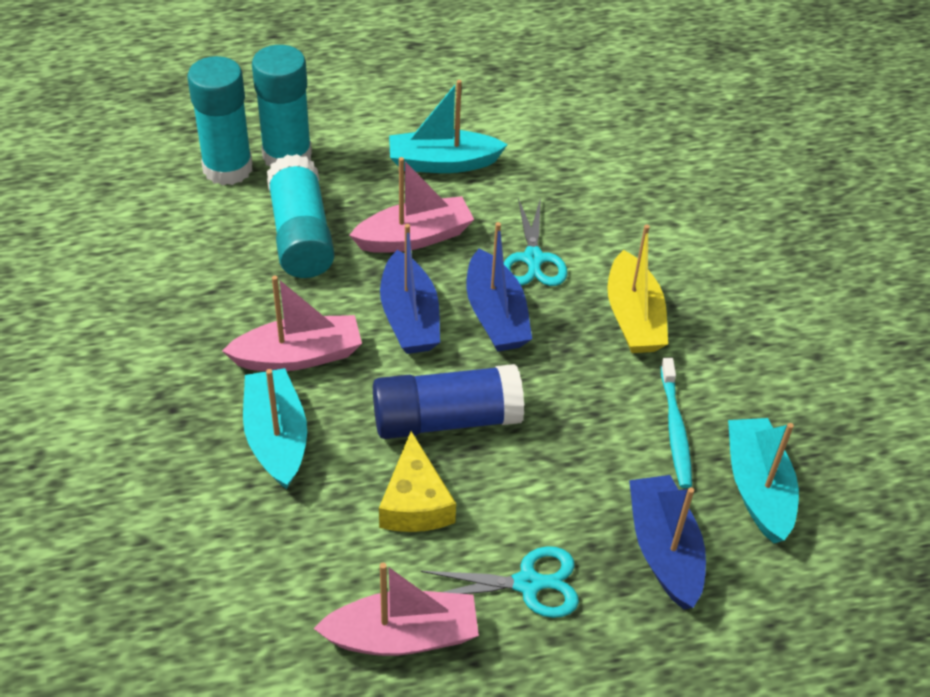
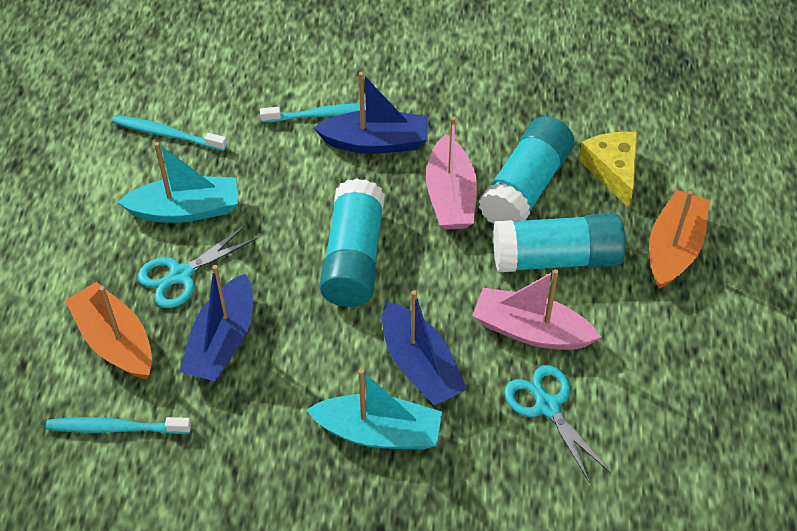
blue glue stick: [373,364,524,439] = 1 -> none = 0
orange boat: none = 0 -> [65,282,152,379] [649,190,710,289] = 2
pink boat: [222,276,362,371] [313,563,479,656] [349,157,474,253] = 3 -> [426,116,477,230] [472,269,601,350] = 2
turquoise boat: [243,368,307,489] [389,80,508,173] [728,418,799,543] = 3 -> [118,142,238,223] [306,369,442,449] = 2
turquoise toothbrush: [661,358,692,488] = 1 -> [46,417,191,434] [112,115,227,151] [260,103,366,123] = 3
yellow boat: [607,225,668,353] = 1 -> none = 0

